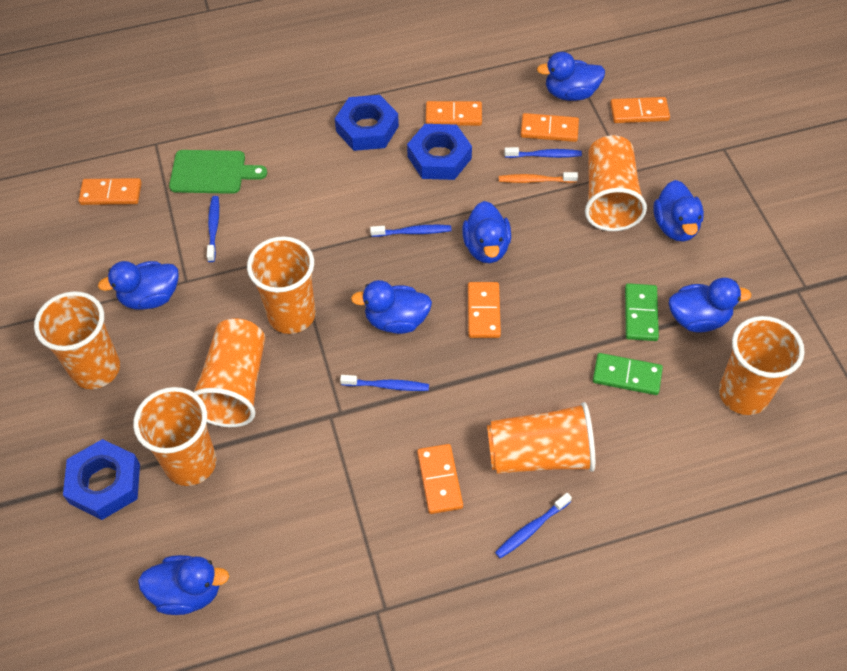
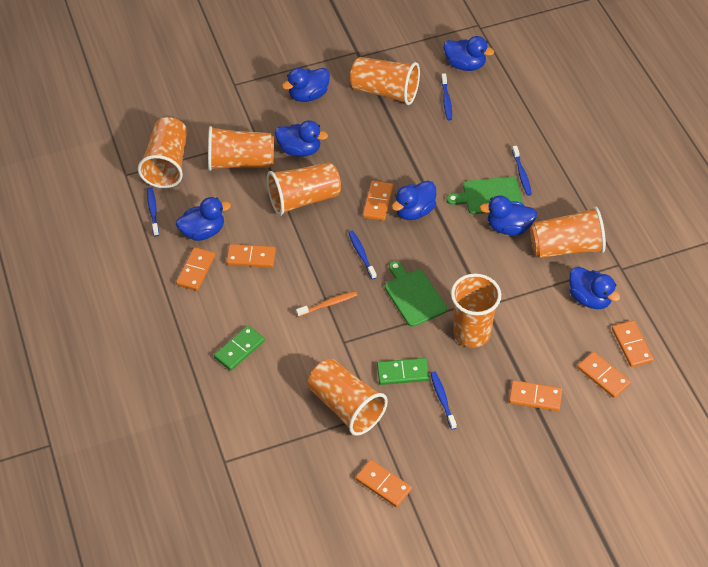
blue nut: [63,439,140,520] [335,95,399,151] [407,124,472,180] = 3 -> none = 0
green cutting board: [169,150,267,194] = 1 -> [385,261,447,327] [446,177,523,214] = 2
orange domino: [78,178,142,205] [417,444,463,514] [426,101,482,126] [468,282,501,338] [521,113,579,142] [610,97,670,123] = 6 -> [176,247,215,291] [226,244,276,268] [356,460,412,507] [363,181,393,221] [509,380,562,411] [577,352,631,398] [612,320,654,367] = 7

